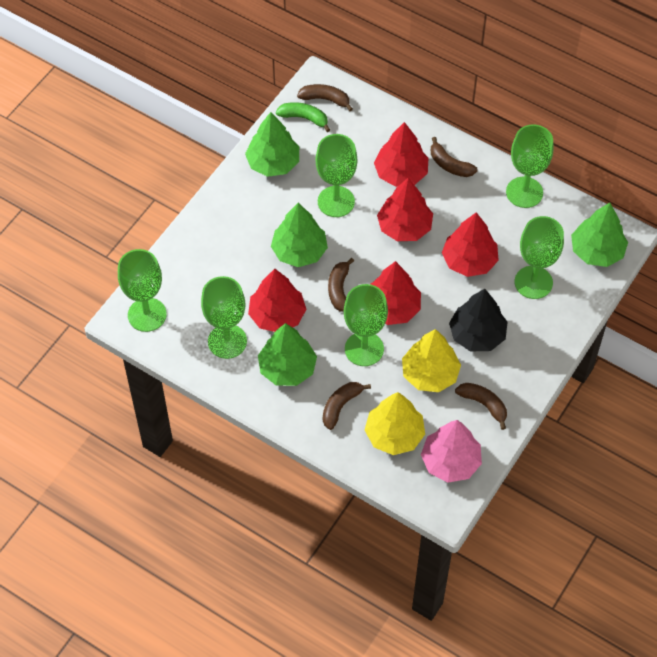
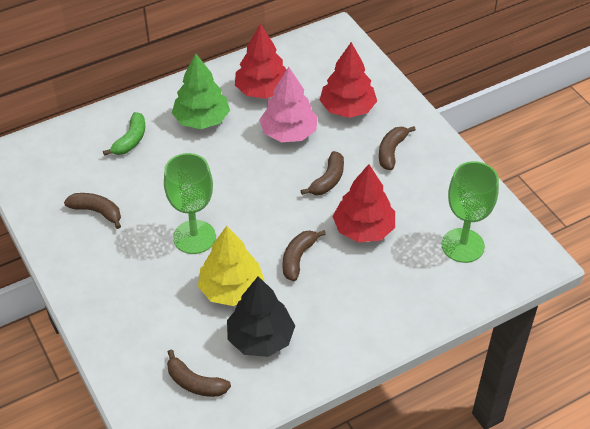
green goblet: [118,249,167,332] [201,276,247,359] [316,134,357,217] [344,284,388,366] [506,124,554,208] [515,216,564,299] = 6 -> [164,153,216,254] [442,161,499,263] = 2
green tree: [245,112,299,177] [258,323,317,386] [271,203,328,267] [571,203,628,267] = 4 -> [172,53,230,129] = 1
red tree: [248,269,306,332] [371,261,421,325] [374,122,428,187] [377,178,433,241] [442,212,499,277] = 5 -> [235,24,286,99] [320,42,377,118] [332,164,395,243] = 3
yellow tree: [365,392,425,455] [402,329,461,392] = 2 -> [198,226,264,306] = 1

